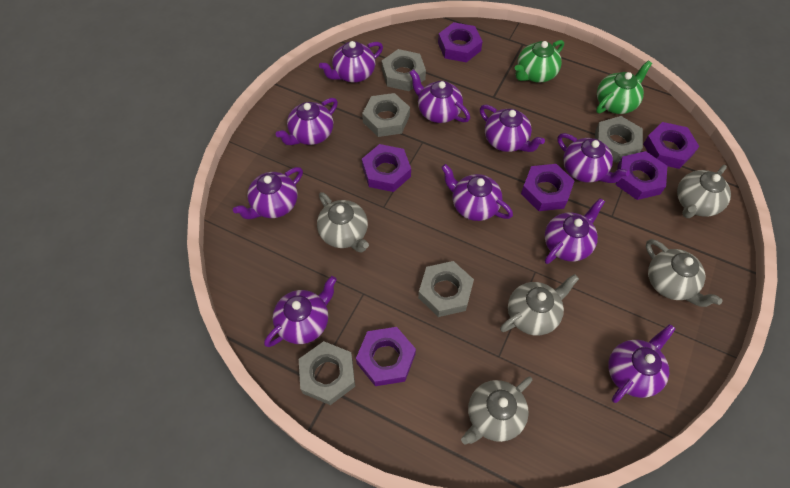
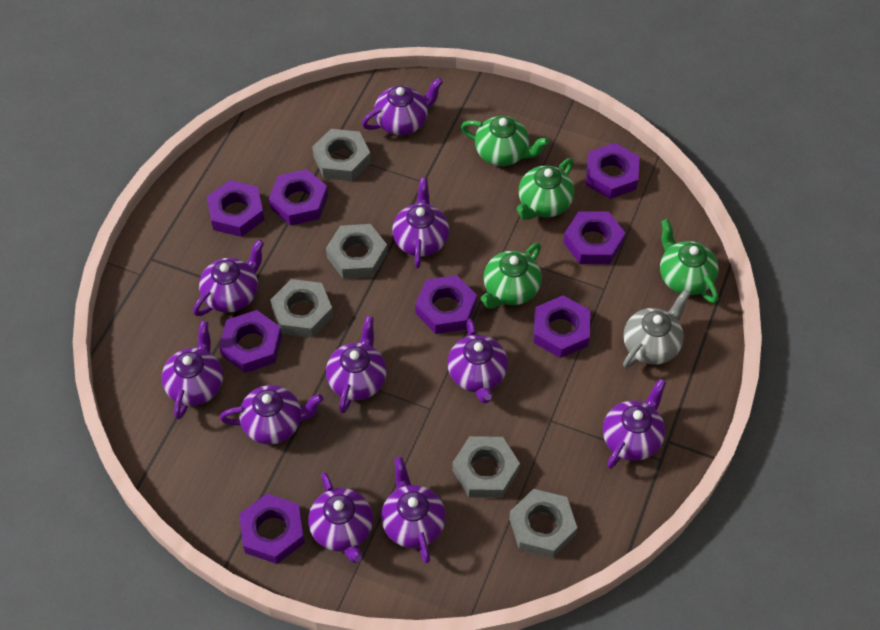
green teapot: [515,40,564,83] [596,61,652,114] = 2 -> [461,116,549,166] [481,242,542,309] [517,158,574,220] [660,219,719,303] = 4
grey teapot: [317,192,369,252] [461,376,532,445] [500,274,579,336] [646,239,722,307] [677,165,731,218] = 5 -> [623,290,690,368] = 1
purple nut: [356,327,416,386] [362,144,411,192] [438,22,483,63] [521,164,575,211] [616,151,667,200] [643,122,699,169] = 6 -> [207,180,265,237] [219,310,282,373] [239,494,305,564] [269,169,328,225] [415,275,477,334] [533,295,590,358] [563,211,625,264] [586,143,640,199] = 8

